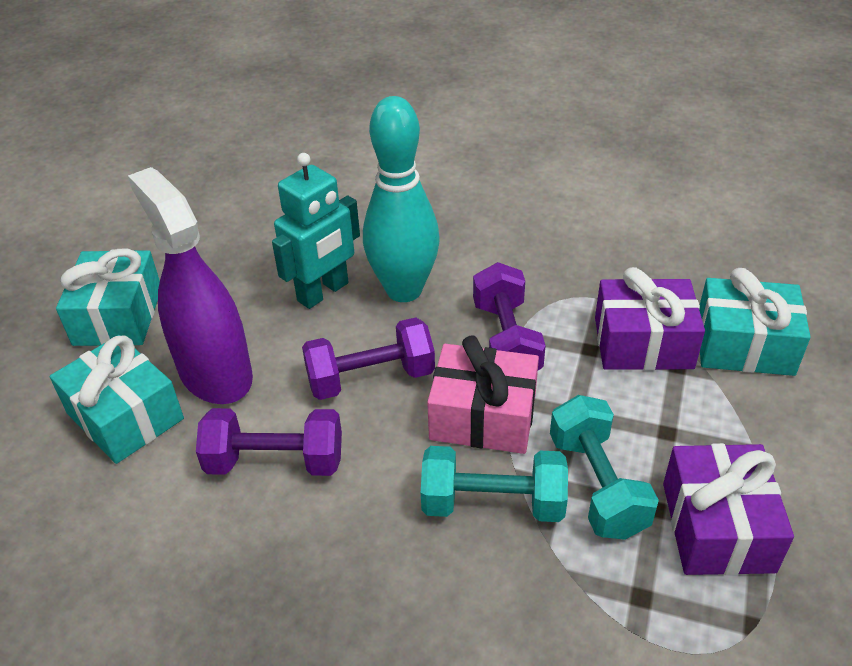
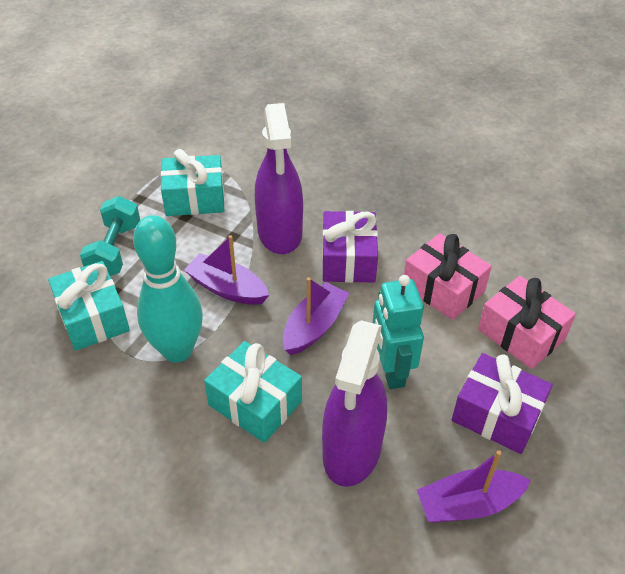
pink gift: [427,335,539,454] = 1 -> [404,233,492,320] [478,276,576,369] = 2
purple boat: none = 0 -> [184,235,269,305] [283,277,349,355] [417,450,531,523] = 3
purple dumbbell: [196,408,342,476] [302,317,435,400] [473,262,546,370] = 3 -> none = 0
purple spray bottle: [128,167,253,404] = 1 -> [255,103,303,254] [322,320,387,487] = 2
turquoise dumbbell: [421,446,568,522] [550,395,659,540] = 2 -> [80,196,140,276] = 1

